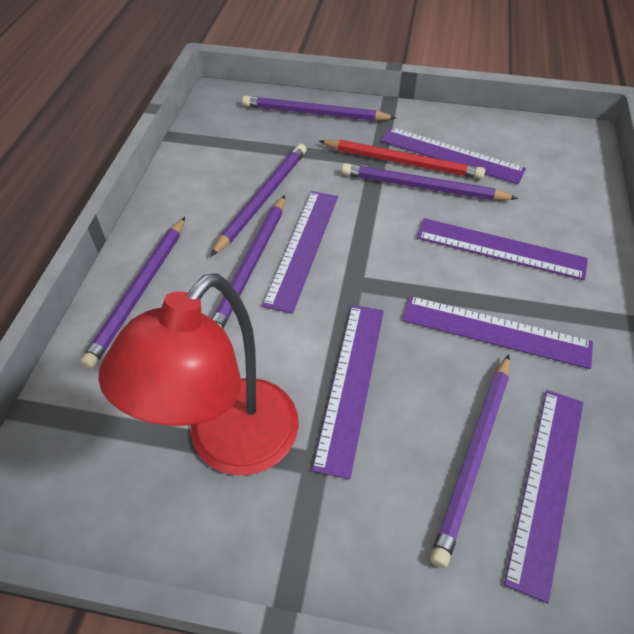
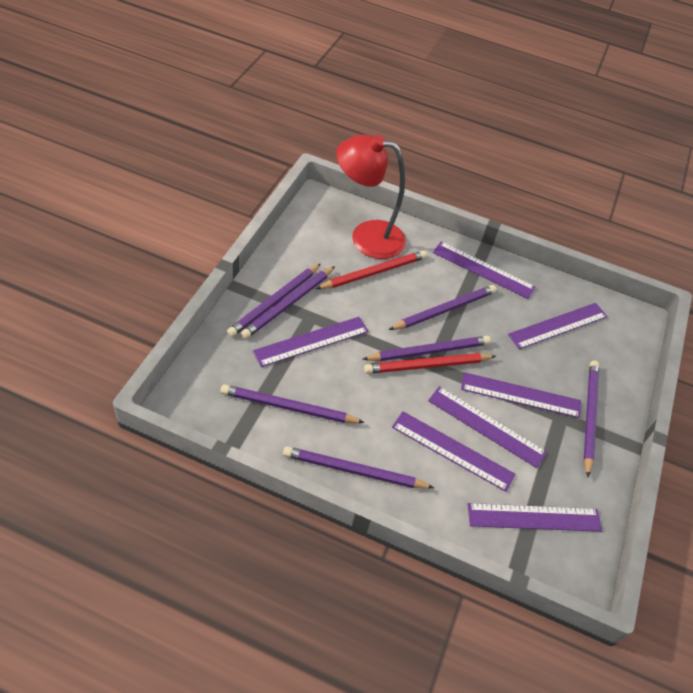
purple pencil: [80,217,185,369] [211,144,307,256] [212,195,285,328] [242,96,396,121] [341,163,518,200] [430,354,510,568] = 6 -> [221,384,365,423] [227,264,321,337] [241,266,335,339] [283,446,434,489] [363,336,491,361] [389,285,496,330] [584,361,599,477] = 7
purple ruler: [262,191,338,314] [312,305,384,479] [381,127,526,185] [402,296,593,369] [417,218,588,280] [504,390,583,603] = 6 -> [253,317,369,367] [392,411,516,492] [428,386,547,468] [433,242,535,299] [461,372,581,418] [468,503,602,532] [508,303,608,349] = 7
red pencil: [319,140,485,179] = 1 -> [316,250,427,289] [364,353,496,374] = 2

